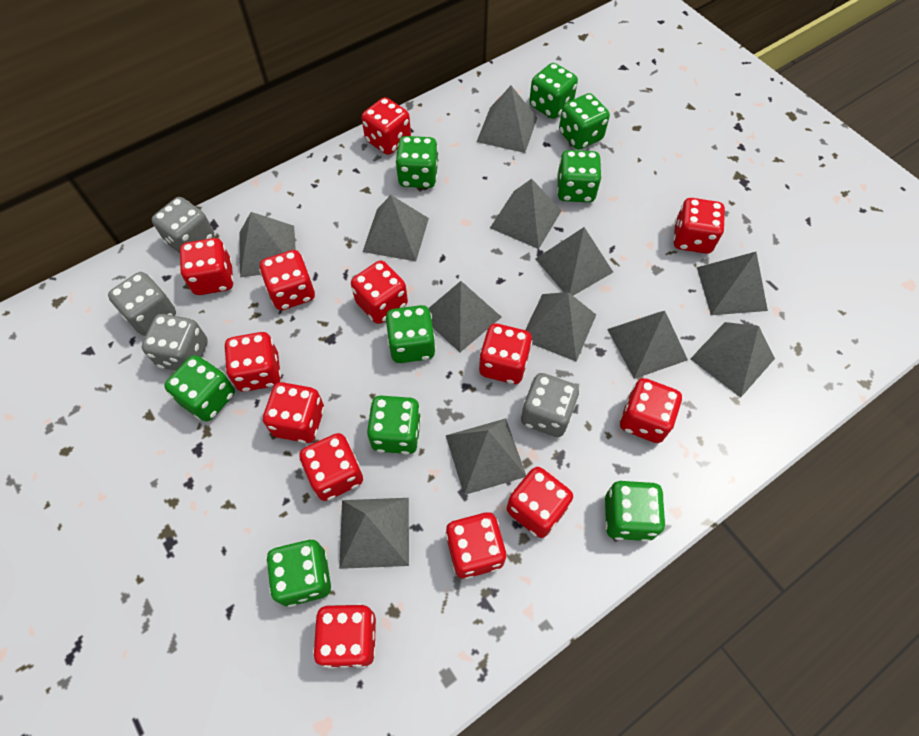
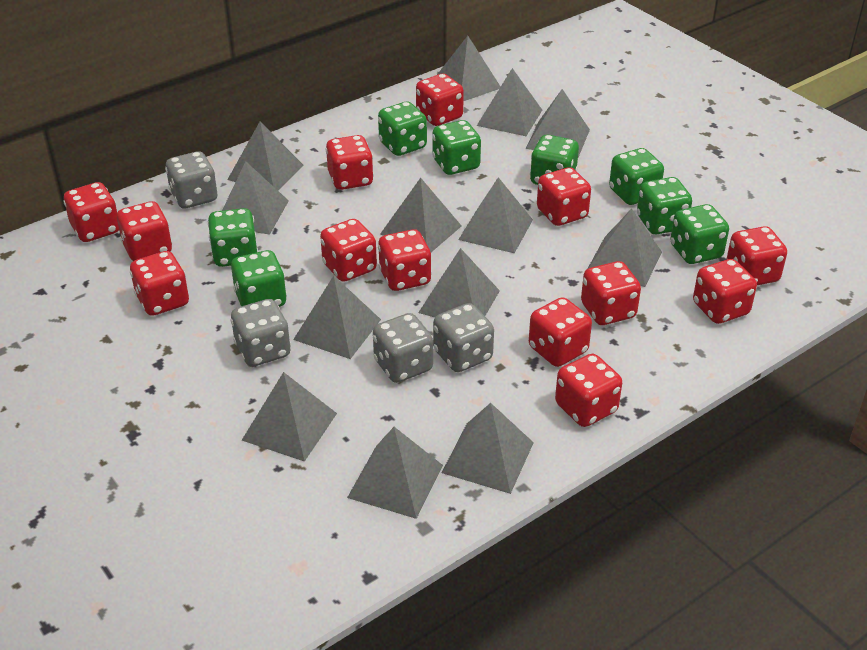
green dice: [164,355,235,422] [266,539,331,607] [367,395,421,454] [386,305,436,363] [395,136,438,188] [529,63,578,119] [557,150,601,202] [559,93,610,150] [605,480,666,542] = 9 -> [208,208,258,267] [231,250,287,307] [378,102,427,156] [432,120,481,175] [530,135,579,185] [609,148,664,205] [637,177,692,234] [670,204,729,264] = 8
grey pyramid: [239,212,296,278] [339,498,409,569] [363,195,429,261] [428,281,502,352] [446,419,526,495] [477,86,537,153] [490,179,561,249] [525,292,596,362] [535,227,613,296] [607,311,688,379] [690,322,775,398] [697,252,768,315] = 12 -> [222,161,289,235] [227,122,303,190] [242,372,337,462] [293,276,381,359] [347,427,443,519] [380,178,461,252] [418,248,500,317] [437,36,501,101] [442,403,534,494] [459,177,533,253] [477,68,542,136] [526,89,590,157] [587,208,662,287] = 13

